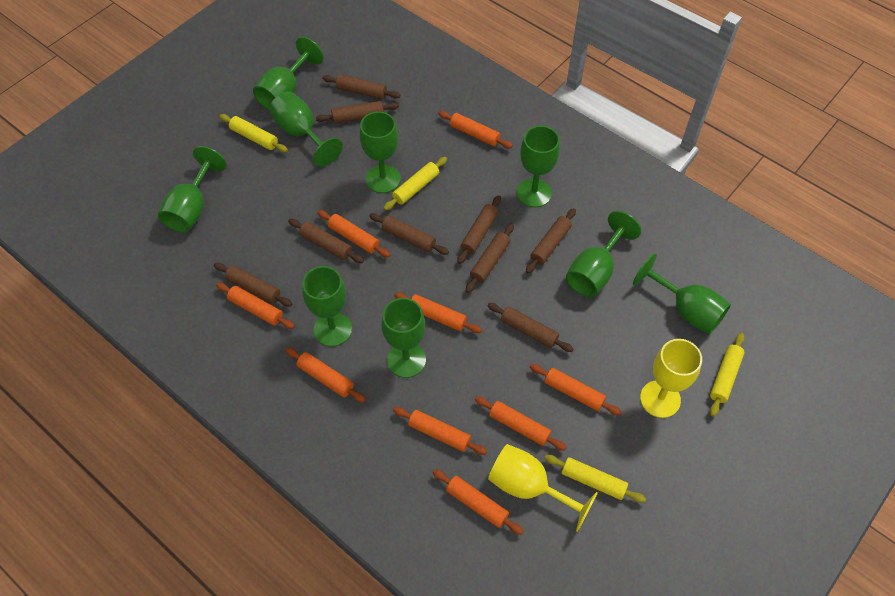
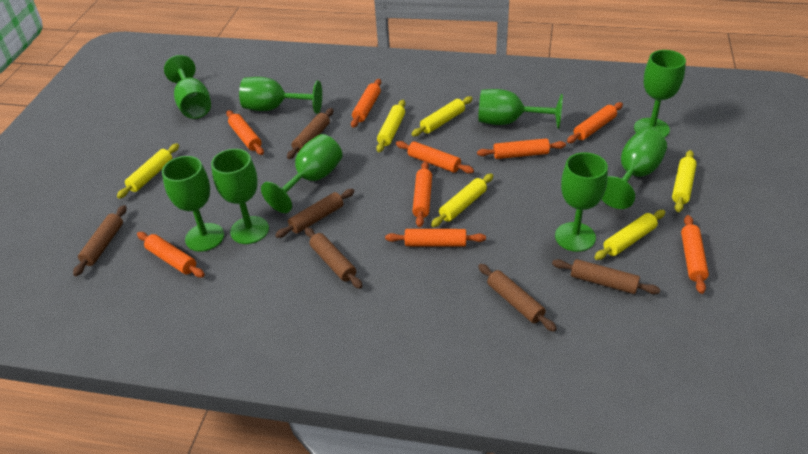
brown rolling pin: [214,263,292,307] [288,219,364,263] [316,101,399,124] [322,74,400,99] [369,213,449,255] [457,195,501,264] [466,223,514,293] [487,303,573,352] [526,208,576,274] = 9 -> [73,205,127,276] [275,189,355,238] [287,108,333,159] [305,227,363,289] [478,264,557,332] [552,259,660,294] = 6
yellow goblet: [488,444,598,532] [640,339,702,418] = 2 -> none = 0
yellow rolling pin: [219,114,288,152] [384,157,447,211] [544,455,646,503] [710,333,745,416] = 4 -> [117,143,179,199] [376,100,405,152] [411,96,473,136] [431,173,493,227] [594,210,665,260] [672,150,697,212] = 6

